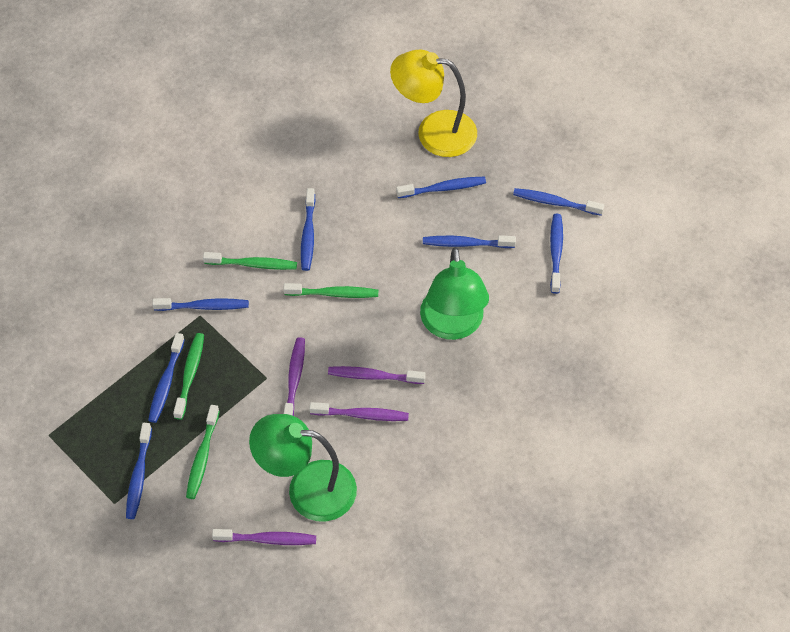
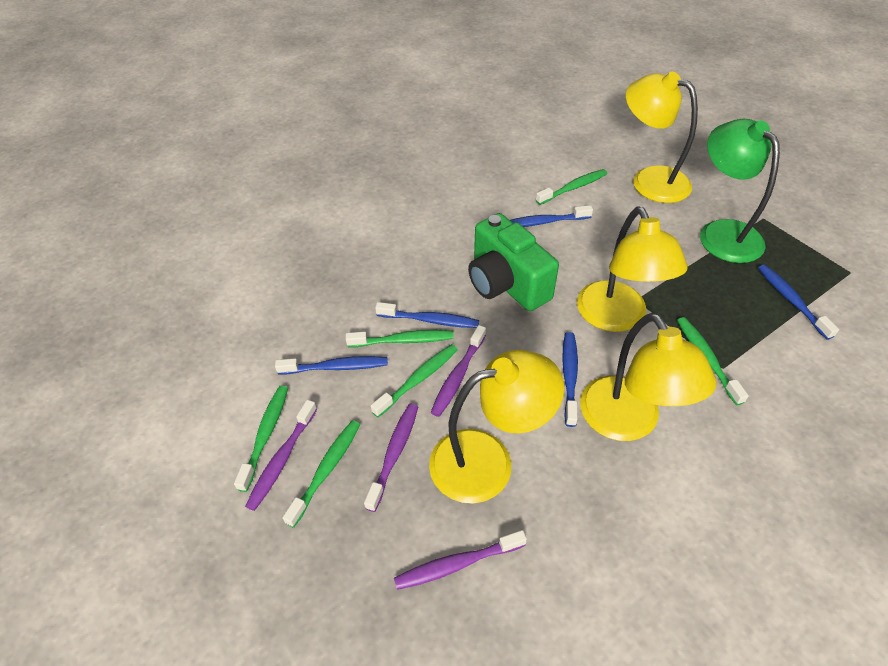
blue toothbrush: [126,423,152,519] [148,333,185,423] [152,298,249,311] [301,188,315,271] [396,177,486,198] [423,235,516,248] [513,188,604,216] [550,214,563,294] = 8 -> [275,356,388,374] [375,302,479,328] [510,205,593,227] [562,332,578,427] [758,265,839,340] = 5
green camera: none = 0 -> [468,213,559,311] = 1
green lamp: [249,414,357,522] [420,247,489,340] = 2 -> [700,119,780,263] = 1
green toothbrush: [173,333,204,420] [186,405,219,499] [203,252,297,270] [283,283,378,298] = 4 -> [234,385,288,492] [282,420,360,528] [346,330,454,347] [371,344,458,417] [536,169,607,205] [677,317,749,405] = 6
yellow lamp: [390,50,477,157] = 1 -> [429,350,564,504] [577,206,688,332] [580,313,717,441] [626,72,698,203] = 4

